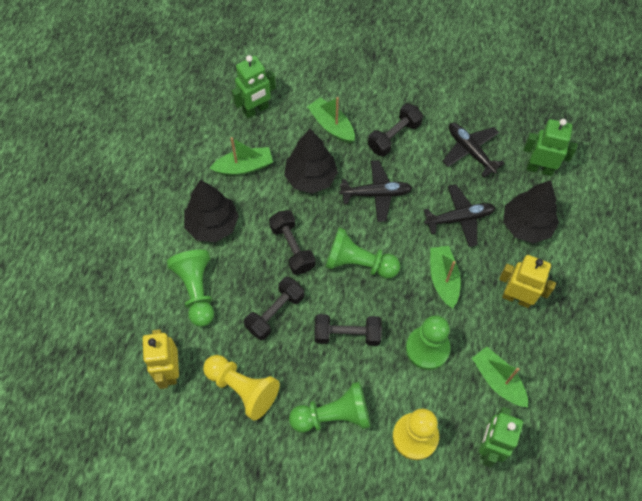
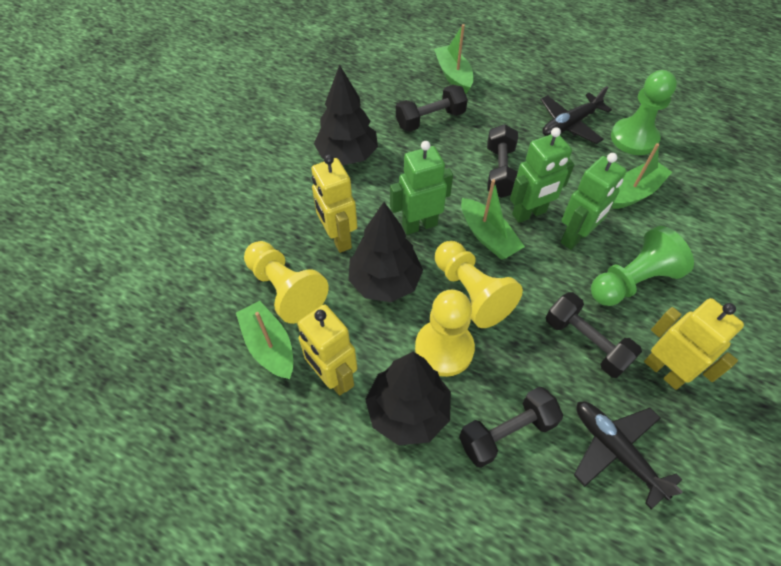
black plane: [340,160,412,222] [424,184,496,247] [442,123,505,178] = 3 -> [541,86,612,144] [574,402,683,509] = 2
green pawn: [167,250,214,327] [289,382,370,433] [325,227,400,279] [406,315,451,370] = 4 -> [591,226,694,306] [611,70,677,155] = 2
yellow pawn: [203,355,280,420] [393,409,439,460] = 2 -> [244,241,329,324] [415,290,475,377] [435,241,523,328] = 3
yellow robot: [142,329,179,389] [499,255,556,308] = 2 -> [297,304,357,396] [311,154,357,253] [644,298,744,390] = 3

